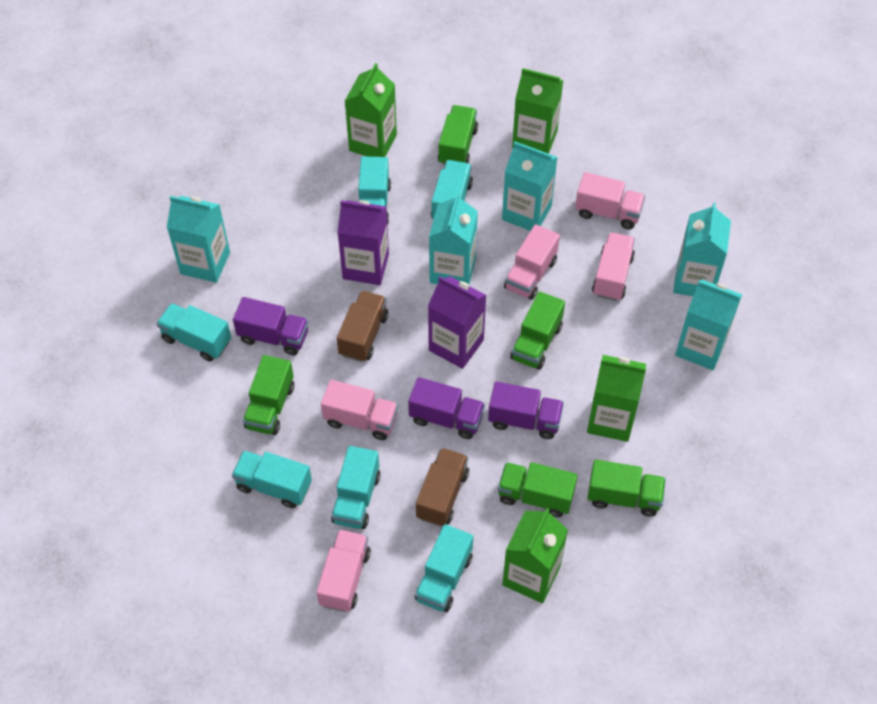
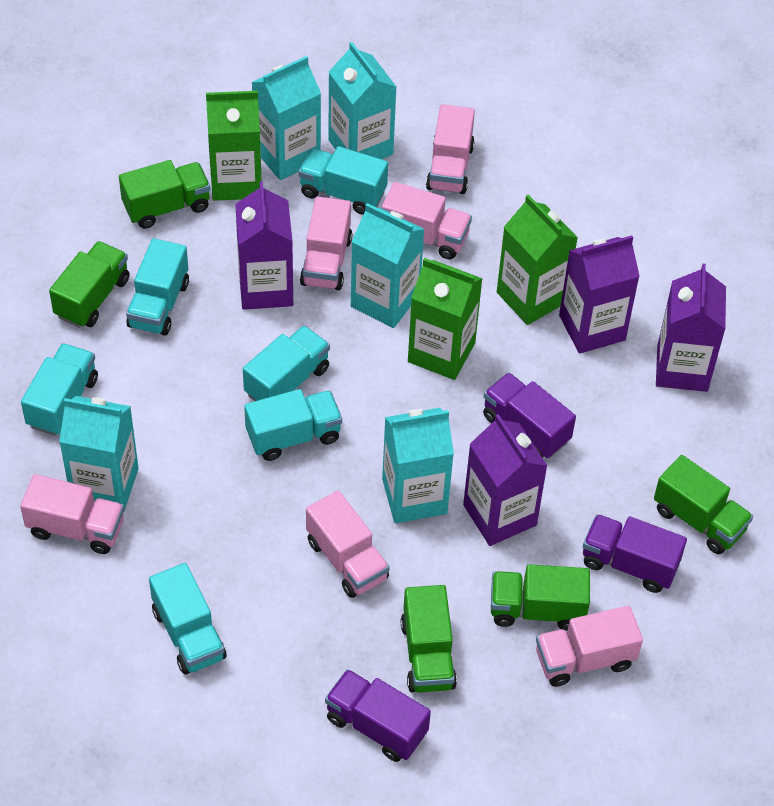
brown truck: [337,291,388,362] [416,448,469,527] = 2 -> none = 0
green carton: [345,63,397,157] [502,508,568,603] [512,68,563,154] [587,355,646,442] = 4 -> [206,91,262,201] [408,258,483,380] [497,195,578,325] = 3
pink truck: [316,529,371,612] [321,380,398,440] [504,224,560,300] [575,172,645,229] [592,232,635,301] = 5 -> [20,474,124,554] [300,197,352,290] [306,490,390,598] [382,182,472,260] [426,104,475,194] [536,606,643,687] = 6
purple carton: [337,200,389,285] [428,276,486,369] = 2 -> [235,182,293,310] [463,414,548,546] [559,235,640,354] [656,264,726,392] = 4

